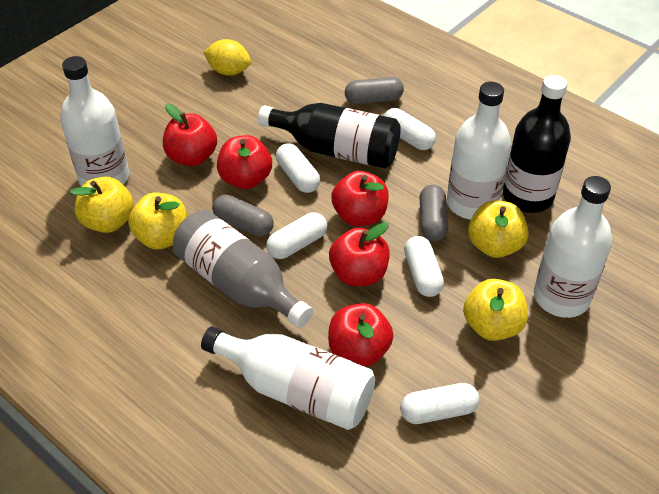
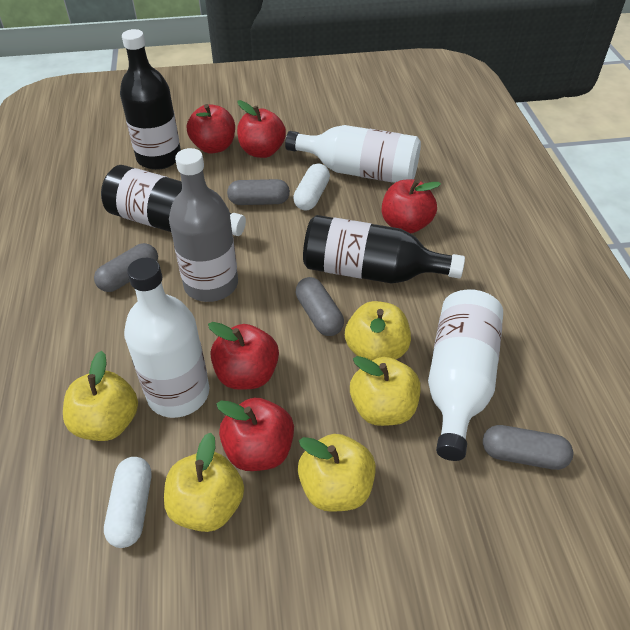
black bottle: [258,103,401,168] [503,75,571,213] = 2 -> [101,165,246,236] [120,29,181,170] [303,215,465,284] = 3
grey capsule: [212,195,274,237] [345,77,404,104] [420,185,448,241] = 3 -> [94,243,158,292] [227,179,290,205] [296,277,344,336] [483,425,573,470] = 4
white bottle: [60,56,129,187] [201,326,375,430] [447,82,511,220] [534,176,612,318] = 4 -> [124,258,210,418] [285,125,421,183] [428,289,503,461] = 3
white capsule: [266,212,327,259] [276,143,320,193] [384,108,436,150] [400,383,479,424] [404,236,444,297] = 5 -> [104,457,151,548] [293,163,330,211] = 2
yellow apple: [70,177,134,233] [128,193,187,250] [463,279,528,341] [468,200,529,258] = 4 -> [63,351,138,441] [164,433,244,532] [298,434,376,512] [345,301,411,361] [350,356,421,426] = 5
yellow lemon: [203,39,251,76] = 1 -> none = 0

